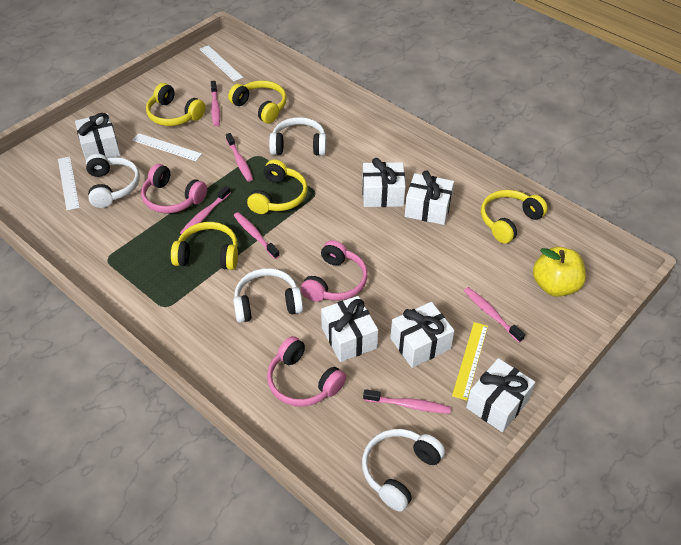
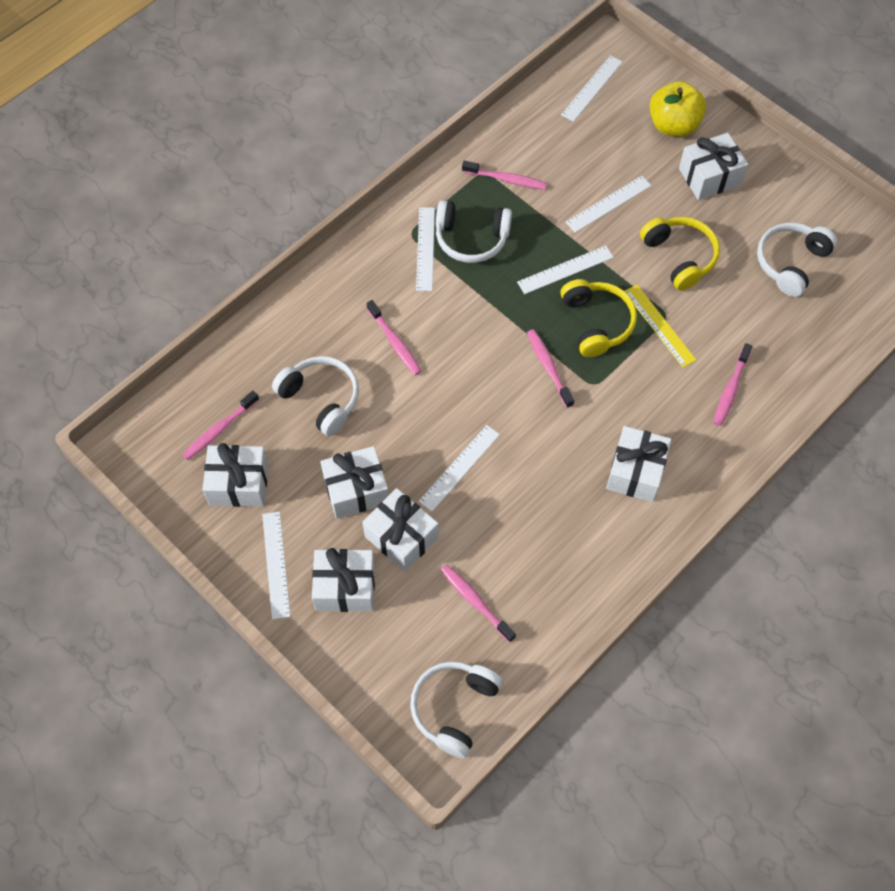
pink headphones: [141,164,207,213] [267,336,346,407] [301,240,368,302] = 3 -> none = 0
white ruler: [58,156,80,210] [132,133,202,161] [200,45,243,81] = 3 -> [262,512,290,619] [416,207,435,291] [419,425,500,511] [517,246,614,294] [561,55,623,122] [566,175,652,233] = 6
yellow headphones: [146,83,206,126] [171,222,238,270] [228,80,287,124] [247,159,308,214] [481,190,548,244] = 5 -> [560,279,637,357] [640,217,720,291] = 2

